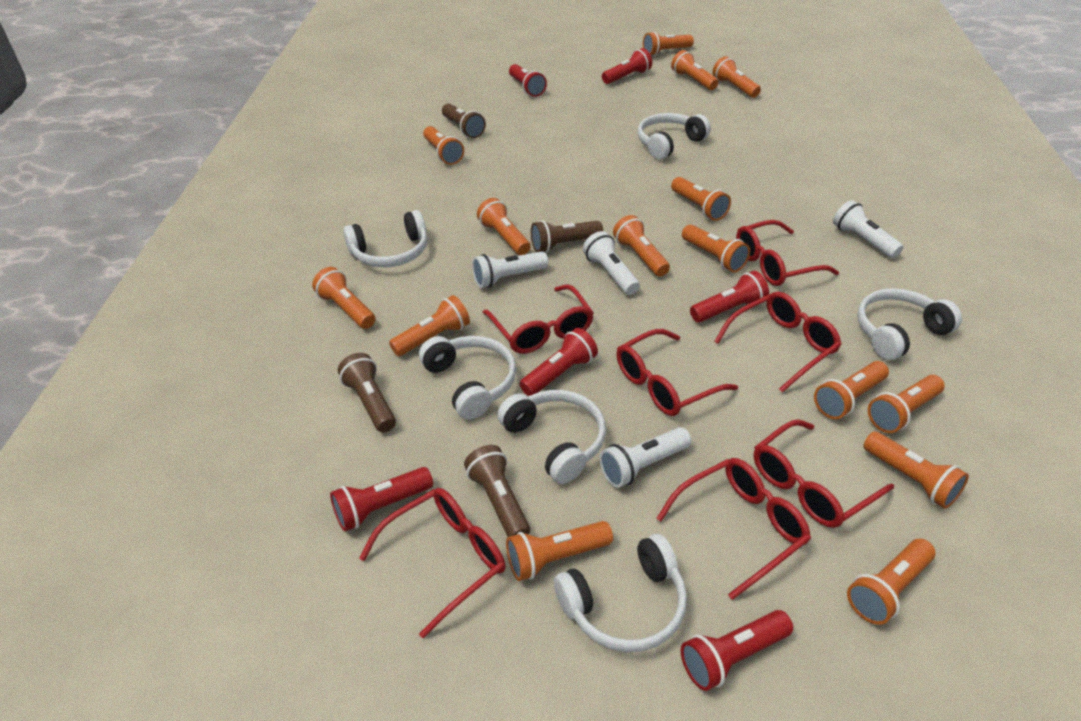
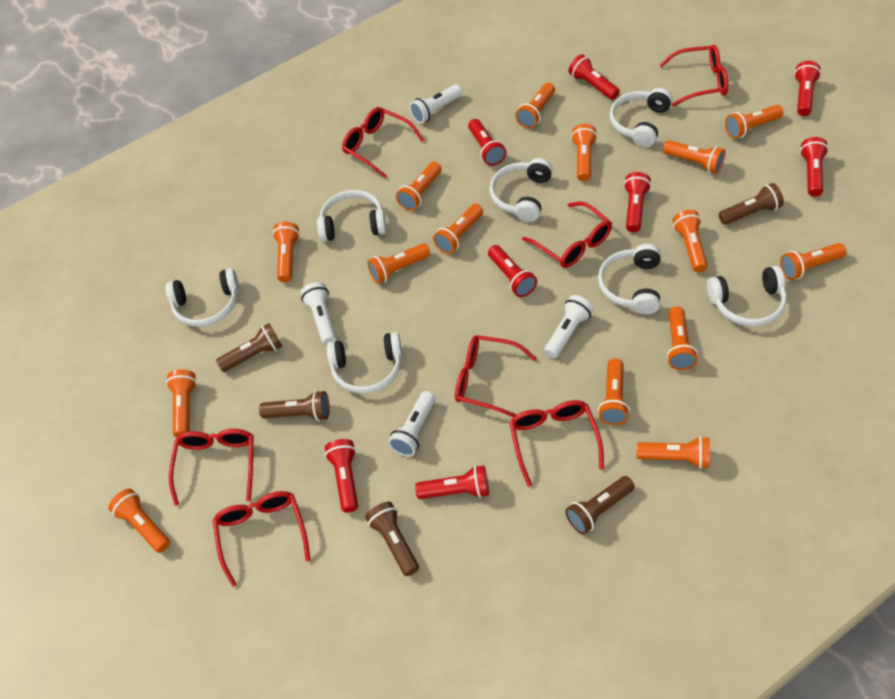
brown flashlight: [338,353,396,433] [442,103,486,138] [464,445,530,537] [531,220,603,253] = 4 -> [216,323,282,372] [259,391,330,421] [365,502,419,576] [565,476,635,534] [719,183,784,225] = 5
red flashlight: [330,467,433,532] [509,64,547,97] [520,328,598,396] [602,48,652,84] [681,610,793,691] [690,271,769,323] = 6 -> [325,439,358,512] [415,465,489,499] [468,119,506,166] [488,245,537,297] [568,54,620,100] [624,172,651,232] [794,61,821,116] [800,137,829,197] = 8
white headphones: [343,210,427,267] [419,336,516,420] [497,390,606,484] [554,534,687,652] [638,113,711,160] [857,288,962,360] = 6 -> [166,268,239,327] [317,190,387,242] [327,332,402,394] [490,158,553,222] [598,244,661,314] [610,88,673,147] [707,266,787,327] = 7

